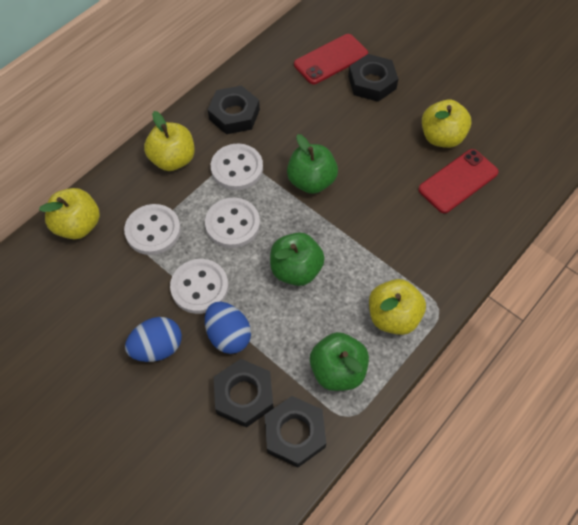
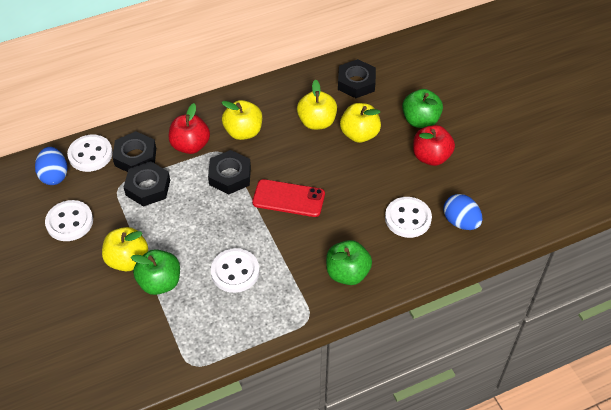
red apple: none = 0 -> [169,103,210,154] [413,125,455,166] = 2
red phone: [294,34,368,84] [418,149,499,213] = 2 -> [252,179,325,217] = 1

